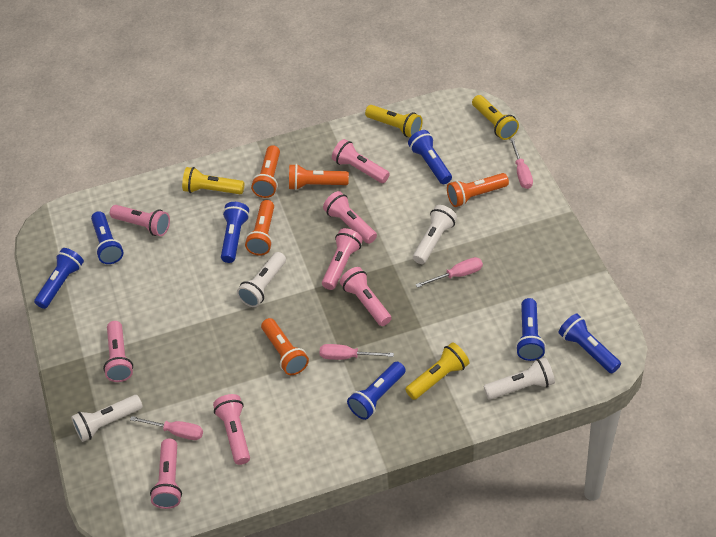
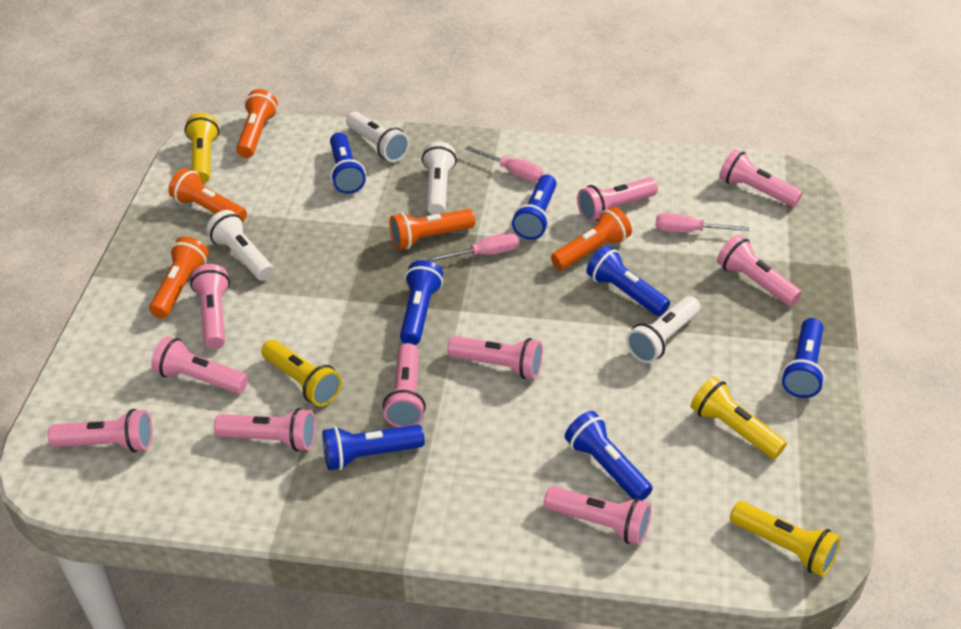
pink flashlight: [103,321,133,382] [110,205,170,236] [150,439,182,509] [213,394,250,465] [322,228,363,290] [323,191,377,244] [332,139,390,183] [340,267,392,326] = 8 -> [48,409,153,452] [151,336,248,394] [190,264,230,349] [214,408,316,451] [383,343,426,427] [447,336,543,379] [544,486,652,545] [577,178,658,222] [717,235,802,306] [719,149,803,207] = 10
pink screwdriver: [130,416,203,440] [320,344,394,360] [416,257,483,288] [510,138,533,189] = 4 -> [427,232,519,262] [465,146,543,182] [656,213,750,232] = 3

